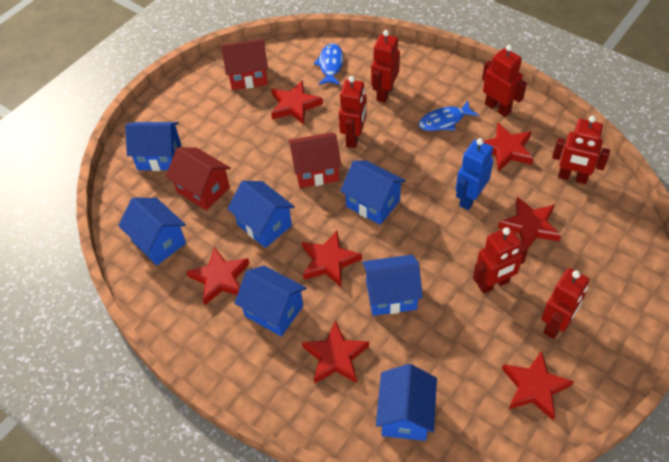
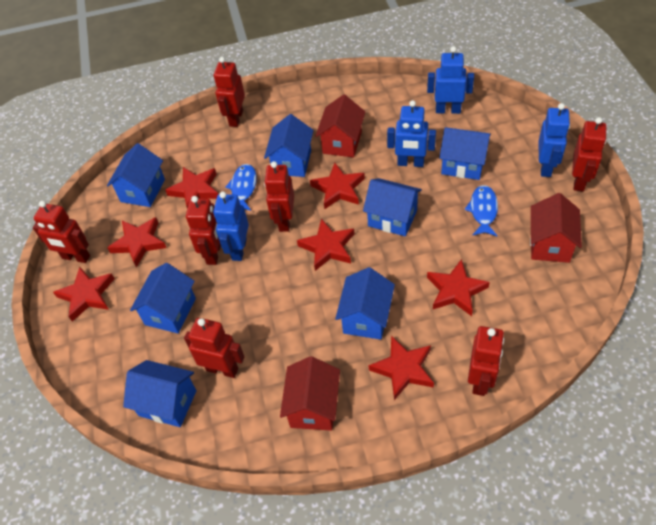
blue robot: [456,138,494,210] = 1 -> [213,192,249,261] [387,100,436,167] [427,46,474,114] [538,103,570,177] = 4
red robot: [339,76,367,148] [371,30,400,103] [473,227,528,294] [482,45,527,117] [541,268,589,339] [552,116,610,184] = 6 -> [33,201,90,263] [184,318,244,378] [186,196,221,265] [214,57,245,127] [264,161,294,232] [468,326,504,396] [572,117,607,191] = 7

